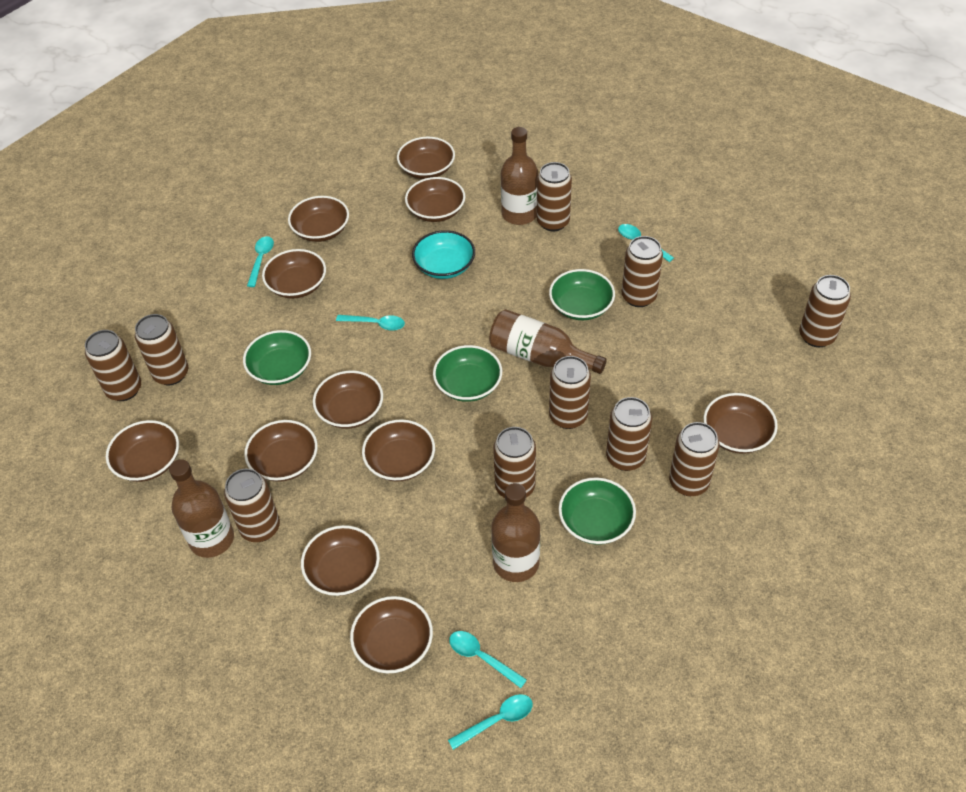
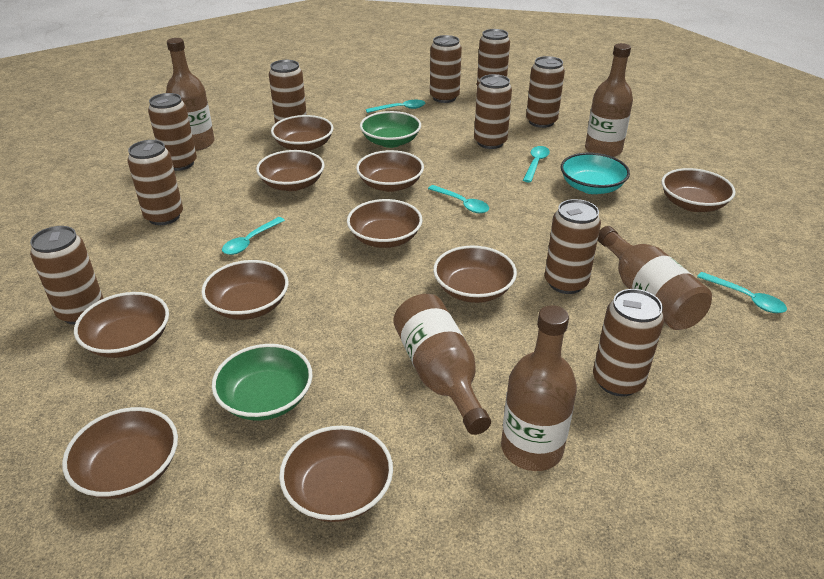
brown bottle: [169,459,234,558] [489,309,607,374] [491,483,540,582] [501,127,538,225] = 4 -> [166,38,215,151] [393,294,491,435] [501,305,577,471] [585,43,633,157] [598,226,712,330] = 5
brown bowl: [106,420,179,482] [244,420,318,482] [262,249,326,299] [288,196,349,242] [301,525,380,596] [313,371,383,429] [350,596,433,673] [362,419,435,482] [397,137,455,179] [405,177,465,222] [704,393,778,454] = 11 -> [62,407,178,499] [74,292,169,358] [201,260,289,320] [256,150,325,191] [271,115,333,151] [279,426,393,522] [347,199,422,248] [356,150,424,192] [433,245,517,303] [661,168,736,212] = 10
green bowl: [243,330,311,385] [433,345,502,402] [549,269,615,320] [559,477,636,545] = 4 -> [212,344,313,421] [360,111,421,148] = 2

